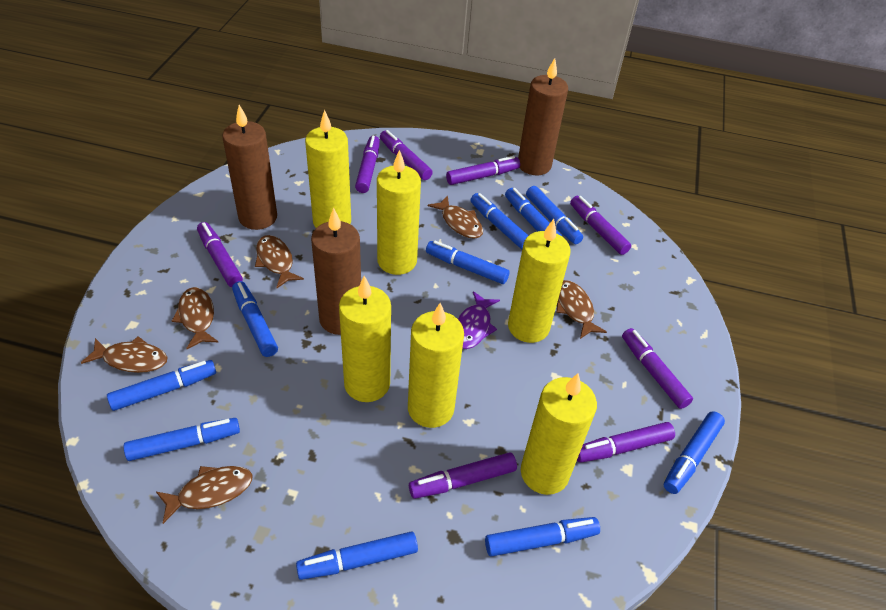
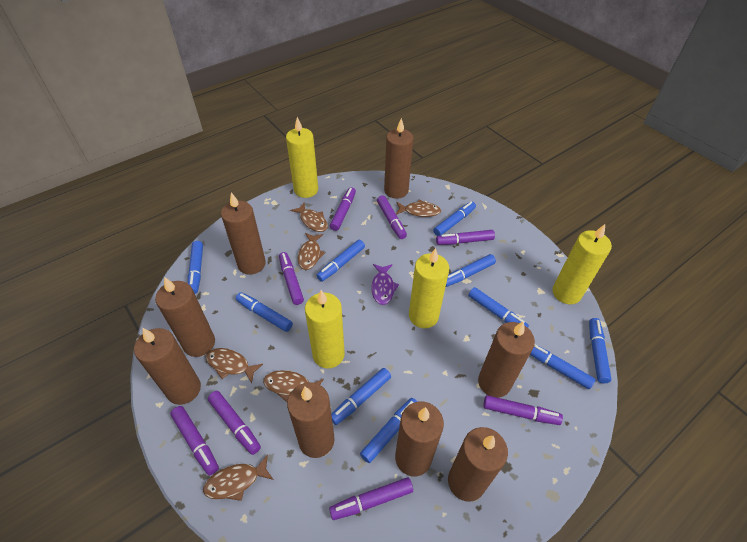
brown candle: [222,105,277,230] [311,208,361,335] [518,58,568,175] = 3 -> [134,328,201,405] [155,277,215,357] [221,192,266,275] [287,382,335,458] [384,118,413,199] [395,402,444,477] [448,427,508,502] [478,321,535,398] = 8
yellow candle: [305,110,351,228] [339,276,391,402] [377,150,421,275] [408,303,464,428] [508,219,571,343] [521,373,597,495] = 6 -> [286,117,318,198] [305,290,345,369] [409,248,449,328] [553,224,612,304] = 4

